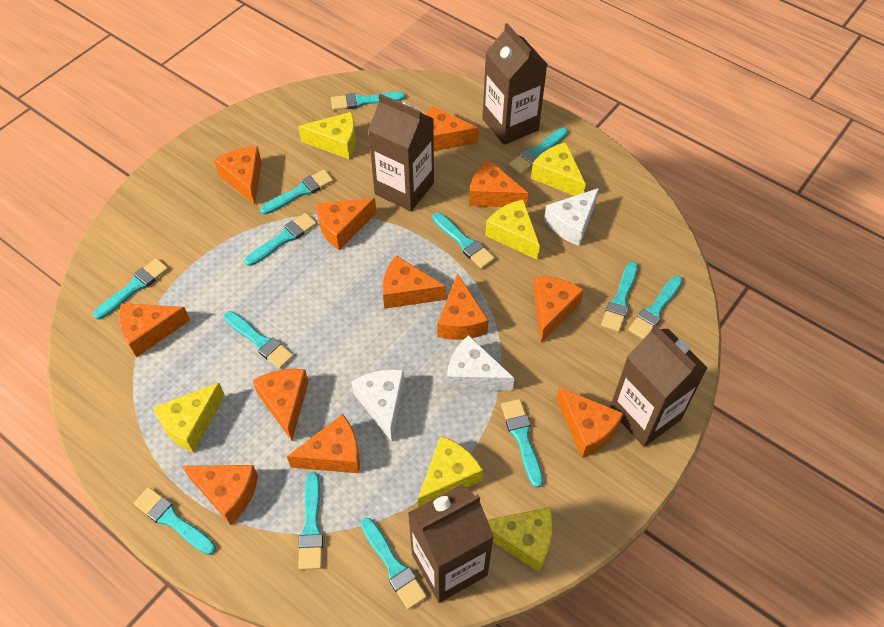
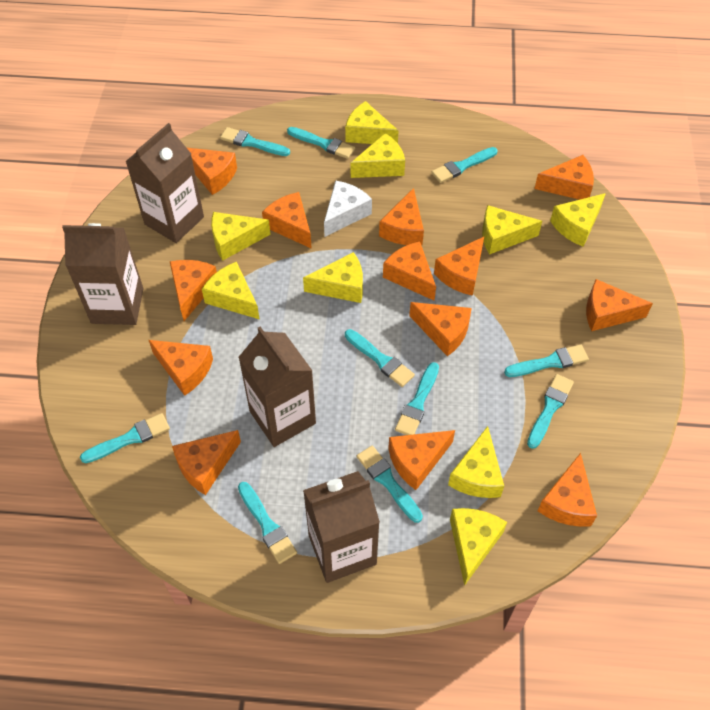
orange cheese: [119,303,190,357] [182,465,258,525] [214,147,262,205] [252,369,308,441] [287,414,360,473] [316,198,376,250] [382,255,446,309] [426,106,479,151] [437,273,489,340] [469,160,529,208] [533,276,584,343] [556,387,624,458] = 12 -> [149,340,213,396] [170,260,217,321] [172,430,241,495] [187,148,237,195] [262,192,312,249] [379,188,424,245] [383,241,436,301] [388,430,455,490] [409,302,472,356] [434,237,484,296] [534,155,594,200] [538,453,597,527] [586,279,653,331] = 13
turquoise brush: [93,258,168,320] [134,487,216,555] [224,311,294,369] [245,213,317,266] [260,169,333,215] [298,472,323,570] [331,92,405,110] [361,518,427,610] [432,212,495,269] [501,399,543,488] [509,128,568,174] [601,261,638,332] [628,276,683,339] = 13 -> [80,413,170,463] [220,127,290,156] [238,482,297,564] [287,127,355,159] [345,329,415,387] [357,445,423,523] [395,362,439,435] [431,147,497,183] [504,344,589,377] [527,374,574,449] = 10
white cheese: [351,369,405,442] [447,335,514,391] [544,188,599,246] = 3 -> [324,180,372,237] = 1
yellow cheese: [153,383,225,453] [298,112,356,159] [418,436,483,507] [485,199,540,260] [488,507,552,572] [531,142,586,196] = 6 -> [202,262,259,319] [211,212,271,261] [303,252,363,303] [345,101,399,144] [351,133,405,178] [448,426,504,498] [450,508,507,586] [482,205,542,255] [550,193,606,247] = 9

